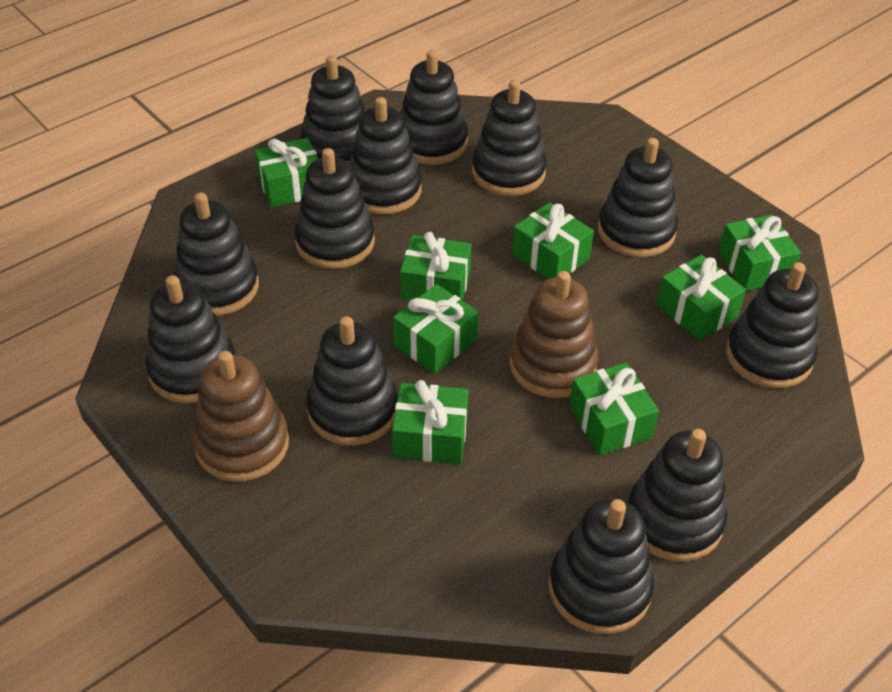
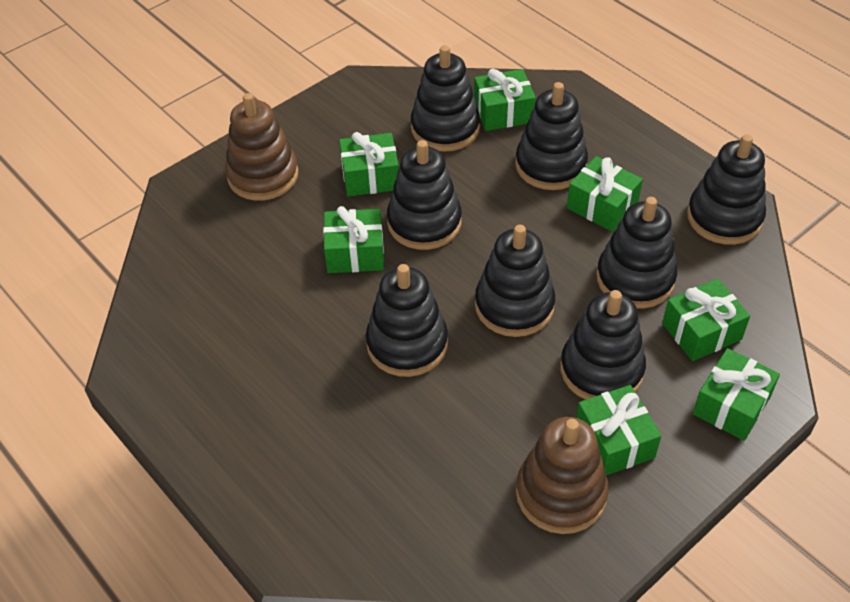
black stacking toy: [145,275,235,403] [174,192,259,316] [294,148,375,269] [300,55,365,163] [306,316,398,446] [349,97,422,214] [400,50,468,165] [472,80,547,196] [549,499,654,634] [598,138,678,257] [628,429,727,562] [726,262,819,389] = 12 -> [366,264,448,377] [387,140,462,250] [411,45,480,152] [475,225,555,337] [515,82,588,190] [560,290,646,400] [596,197,677,309] [687,134,766,245] = 8
green gift: [254,138,318,208] [392,380,468,464] [393,284,478,374] [400,232,471,301] [512,202,594,279] [569,363,659,455] [656,255,746,341] [718,215,801,291] = 8 -> [323,206,384,273] [339,132,399,197] [474,69,536,131] [567,156,643,232] [576,385,661,476] [662,279,750,361] [693,348,780,441] = 7

